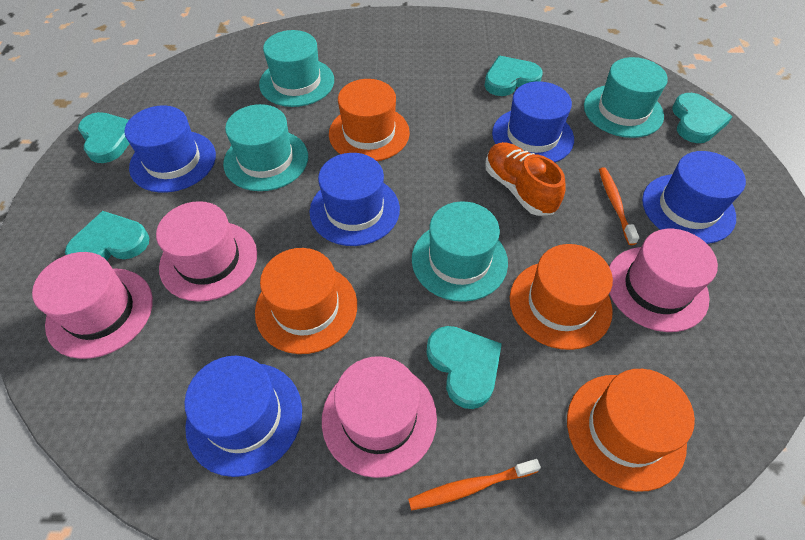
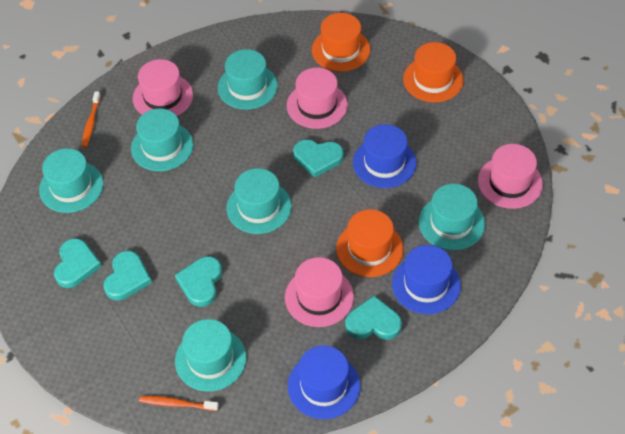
blue hat: [125,106,216,193] [184,356,302,477] [309,153,400,246] [492,81,574,162] [642,151,746,244] = 5 -> [288,346,360,419] [353,124,416,188] [392,245,461,314] = 3
orange hat: [255,248,357,354] [329,79,410,161] [510,244,613,350] [567,369,695,492] = 4 -> [312,13,370,72] [336,209,403,277] [403,42,464,102] = 3
orange shoe: [485,142,566,216] = 1 -> none = 0
turquoise hat: [223,104,308,191] [259,30,334,107] [412,202,508,302] [584,57,668,138] = 4 -> [39,148,103,213] [131,109,193,171] [175,319,246,392] [218,49,278,110] [227,168,292,234] [419,184,485,250] = 6

